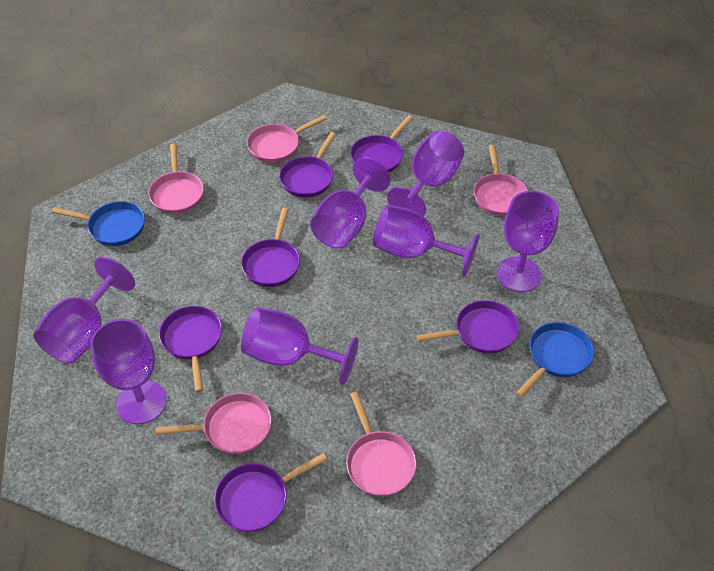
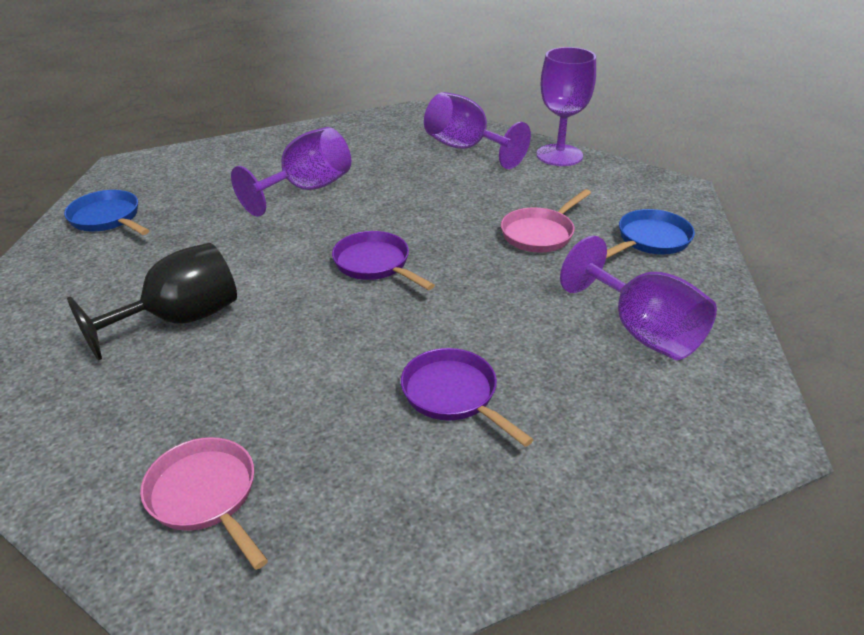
black goblet: none = 0 -> [67,243,237,361] = 1
pink pan: [149,144,204,214] [156,393,272,454] [247,115,327,163] [346,392,417,497] [474,145,528,216] = 5 -> [140,437,268,570] [501,189,591,253] = 2
purple goblet: [33,257,135,363] [90,319,167,424] [241,307,359,385] [310,157,391,249] [373,205,479,277] [387,131,464,216] [497,191,559,292] = 7 -> [231,127,351,217] [424,92,531,169] [537,47,596,166] [560,236,717,360] = 4
purple pan: [159,306,222,392] [214,453,328,532] [241,208,300,287] [279,132,336,198] [350,115,413,172] [416,300,519,353] = 6 -> [332,231,435,290] [401,348,534,447] = 2

